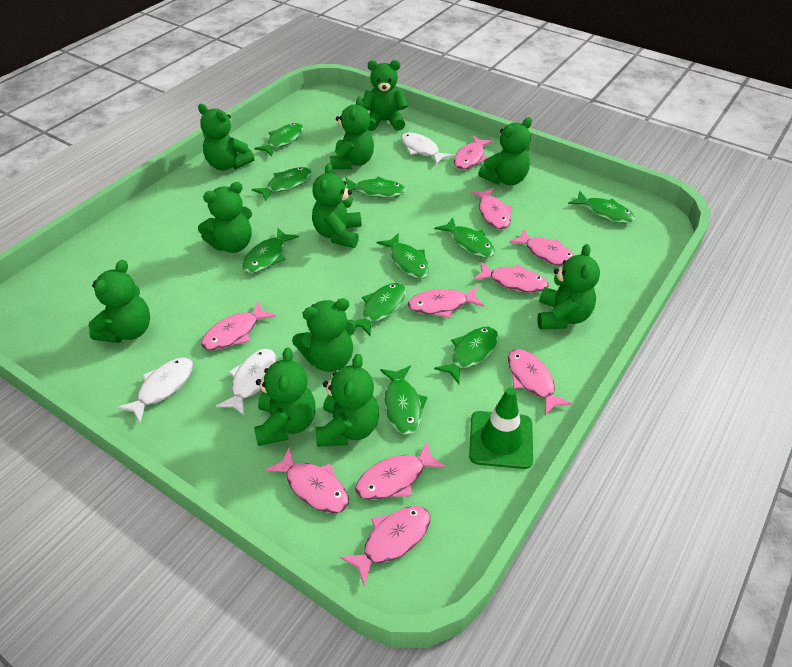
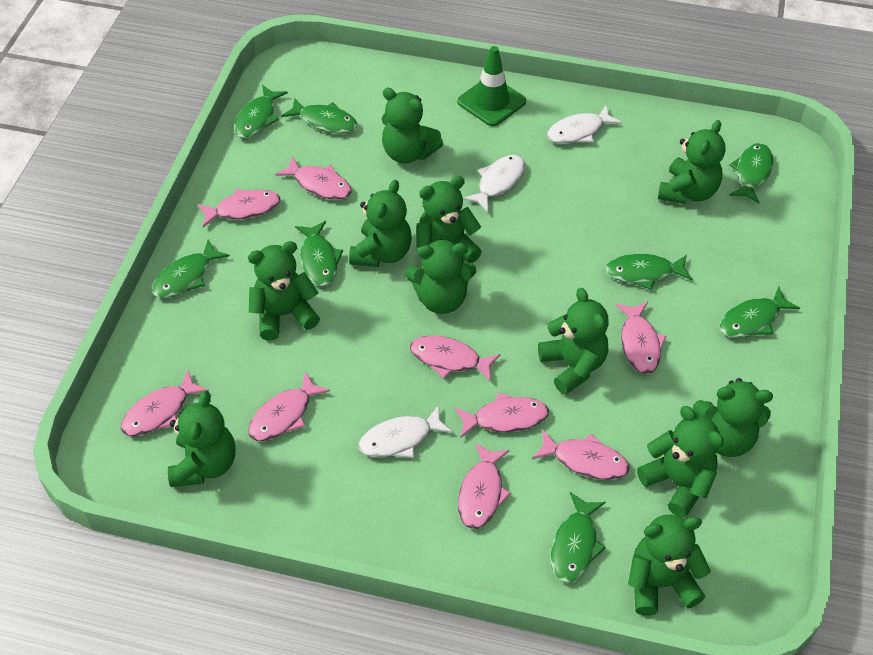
green fish: [242,228,299,273] [252,167,312,201] [254,123,304,157] [346,177,406,198] [354,283,406,337] [377,233,430,279] [380,366,428,435] [434,327,499,384] [435,217,495,258] [568,191,635,224] = 10 -> [152,240,230,298] [234,85,288,138] [281,98,358,134] [295,221,343,286] [551,492,606,583] [605,254,693,290] [719,286,800,338] [729,143,773,204] = 8
pink fish: [201,301,276,350] [265,447,349,513] [340,506,430,586] [355,441,446,500] [408,286,485,318] [454,136,493,170] [471,188,512,230] [474,262,549,293] [508,349,572,416] [509,229,575,267] = 10 -> [121,370,209,436] [197,189,280,227] [248,372,330,441] [275,156,352,200] [410,336,501,382] [455,392,549,438] [458,443,511,529] [532,429,629,480] [615,302,666,374] = 9

